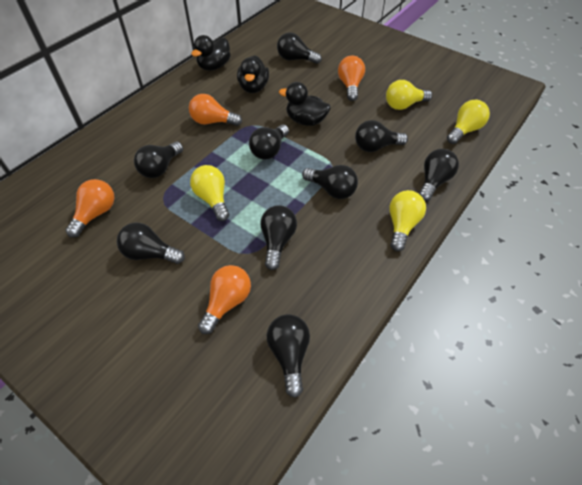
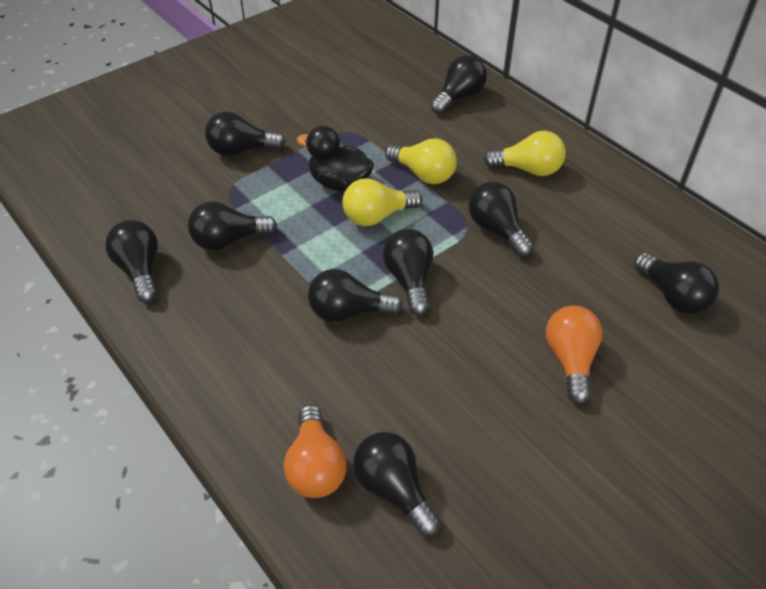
black duck: [191,35,231,70] [237,55,269,93] [279,82,331,126] = 3 -> [297,126,374,192] = 1
orange light bulb: [65,179,114,238] [189,94,242,126] [198,265,251,334] [338,56,365,101] = 4 -> [284,405,347,498] [546,306,603,404] = 2
yellow light bulb: [190,165,229,221] [386,80,432,110] [390,190,426,251] [447,100,490,144] = 4 -> [342,178,422,226] [385,138,457,184] [483,131,566,176] = 3

